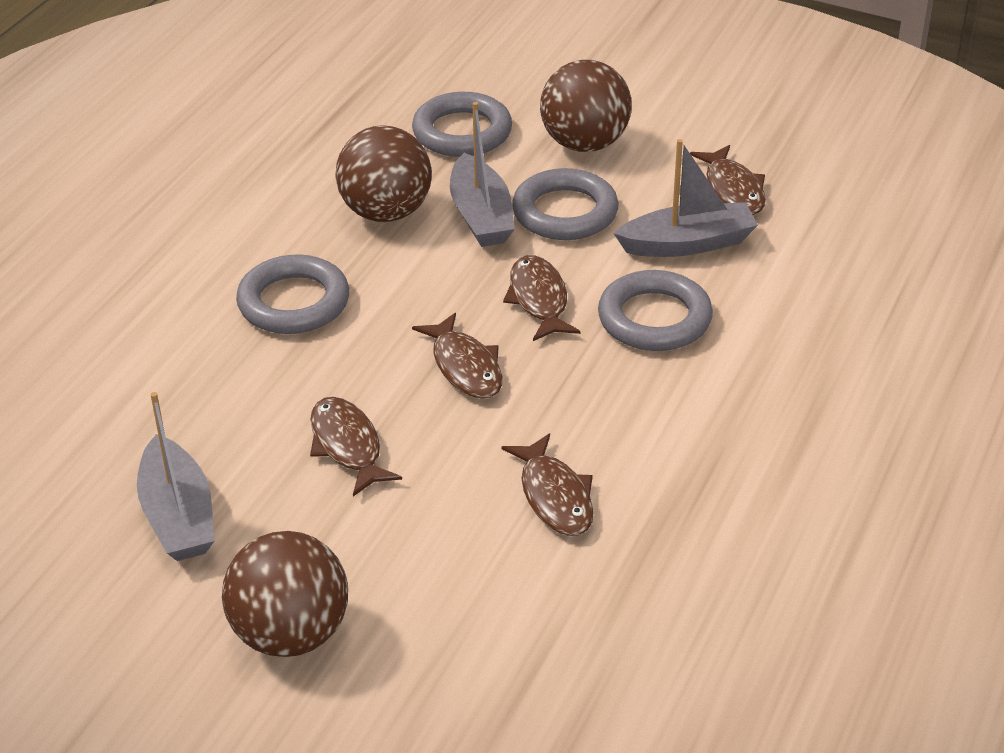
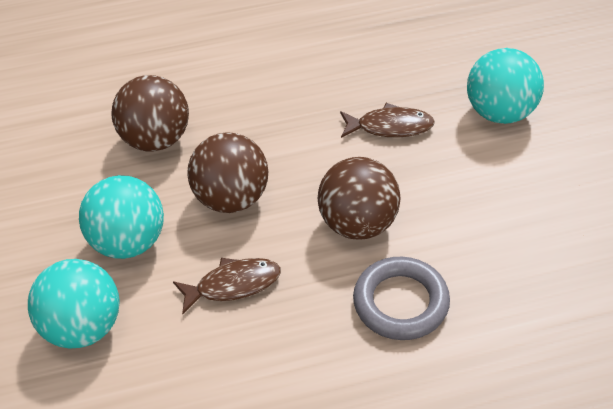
brown fish: [310,397,402,496] [412,313,502,399] [501,433,594,536] [503,255,580,341] [690,145,766,215] = 5 -> [173,258,281,314] [340,103,435,138] = 2
grey boat: [137,392,214,561] [450,102,515,247] [614,139,758,257] = 3 -> none = 0
grey ring: [236,254,349,334] [412,92,512,157] [512,168,619,240] [598,270,713,351] = 4 -> [353,257,450,340] = 1
turquoise ball: none = 0 -> [28,259,119,349] [79,175,164,259] [467,48,544,124] = 3

